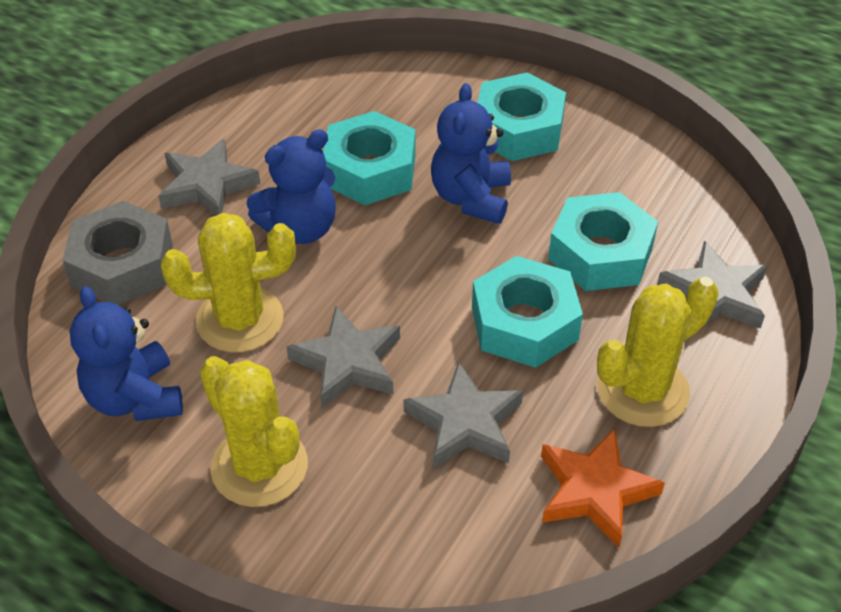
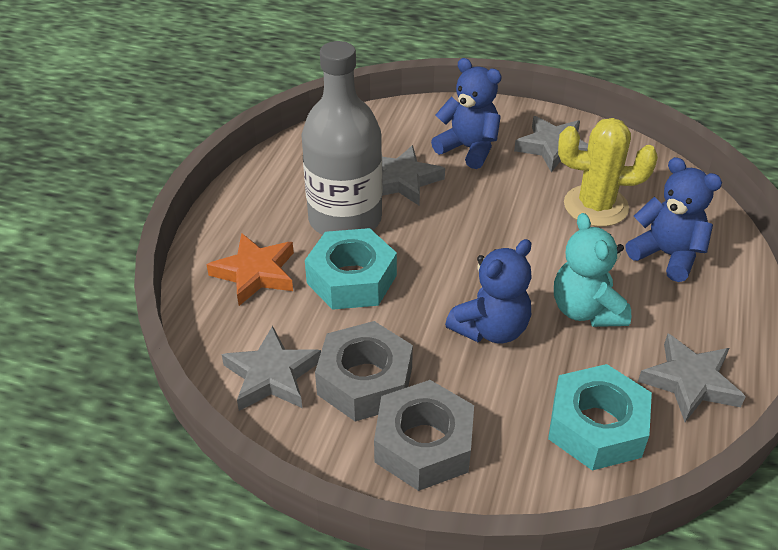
grey bottle: none = 0 -> [301,41,382,235] = 1
grey nut: [63,201,173,305] = 1 -> [315,321,413,421] [374,380,474,491] = 2
turquoise nut: [323,111,415,205] [472,256,583,368] [477,73,566,161] [548,192,658,291] = 4 -> [305,228,397,310] [548,364,652,471] = 2
turquoise teddy bear: none = 0 -> [554,213,631,327] = 1
yellow cactus: [161,213,296,352] [200,356,308,507] [597,277,719,427] = 3 -> [558,118,658,227] = 1

